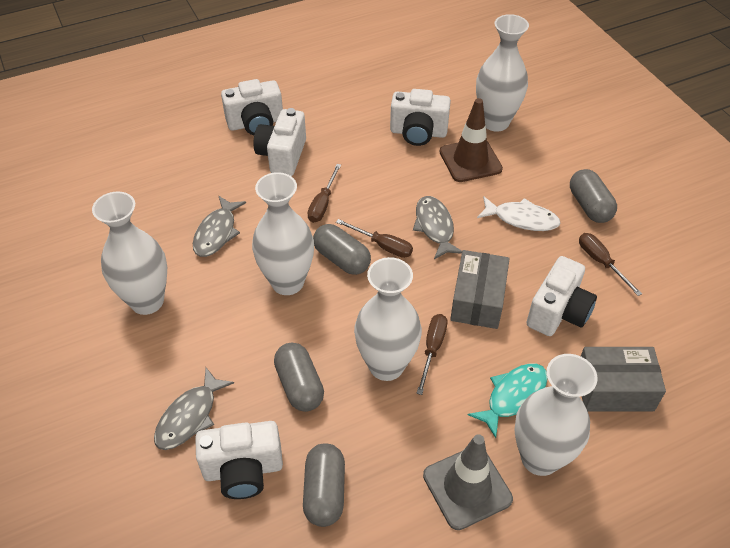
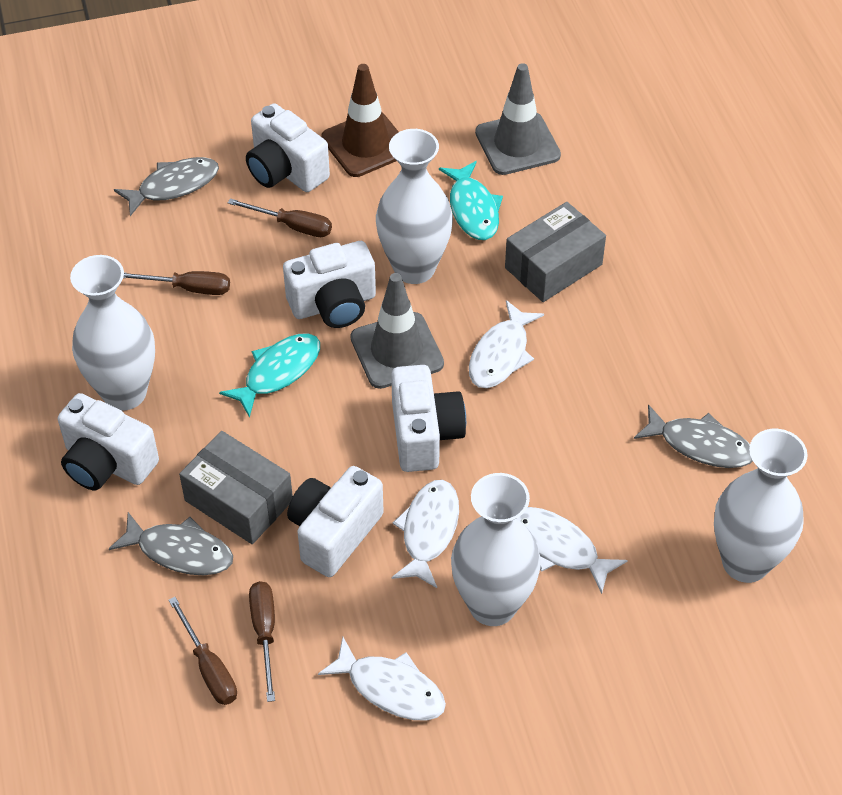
grey capsule: [274,343,324,412] [303,443,345,527] [313,224,371,275] [570,169,617,223] = 4 -> none = 0
grey traffic cone: [423,434,513,530] = 1 -> [350,273,444,389] [475,63,561,175] = 2
turquoise fish: [468,363,548,438] = 1 -> [219,334,320,418] [439,161,503,240] = 2
white fish: [477,196,561,231] = 1 -> [318,637,446,721] [392,480,459,588] [469,300,544,388] [516,507,628,594] = 4
white vase: [92,191,167,315] [252,172,314,295] [354,257,422,381] [476,14,529,132] [514,354,598,476] = 5 -> [70,255,155,411] [376,129,453,284] [451,473,541,626] [714,429,808,583] = 4

